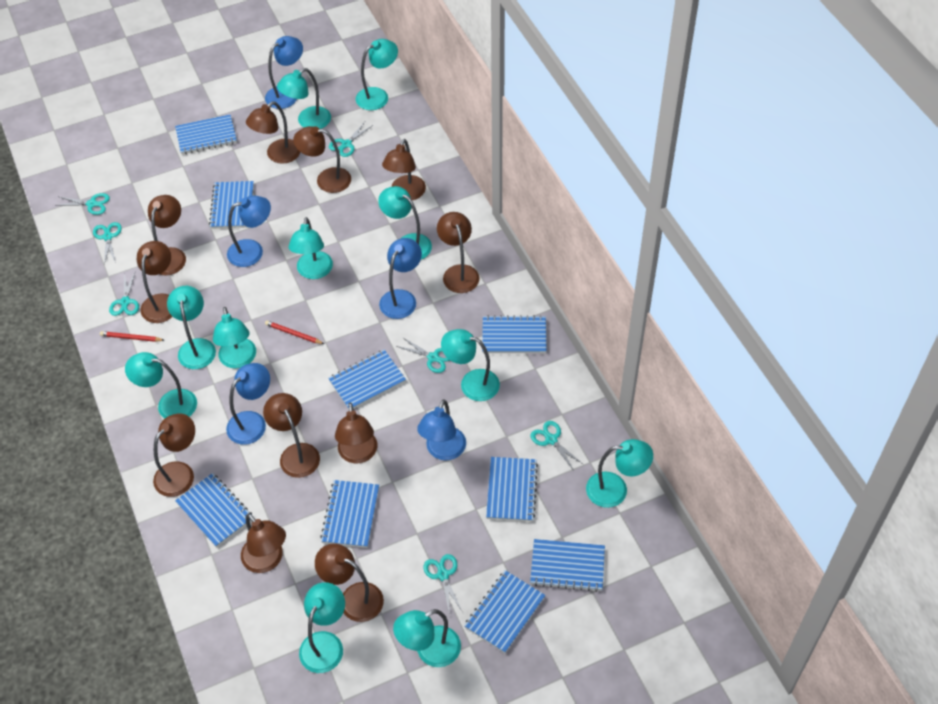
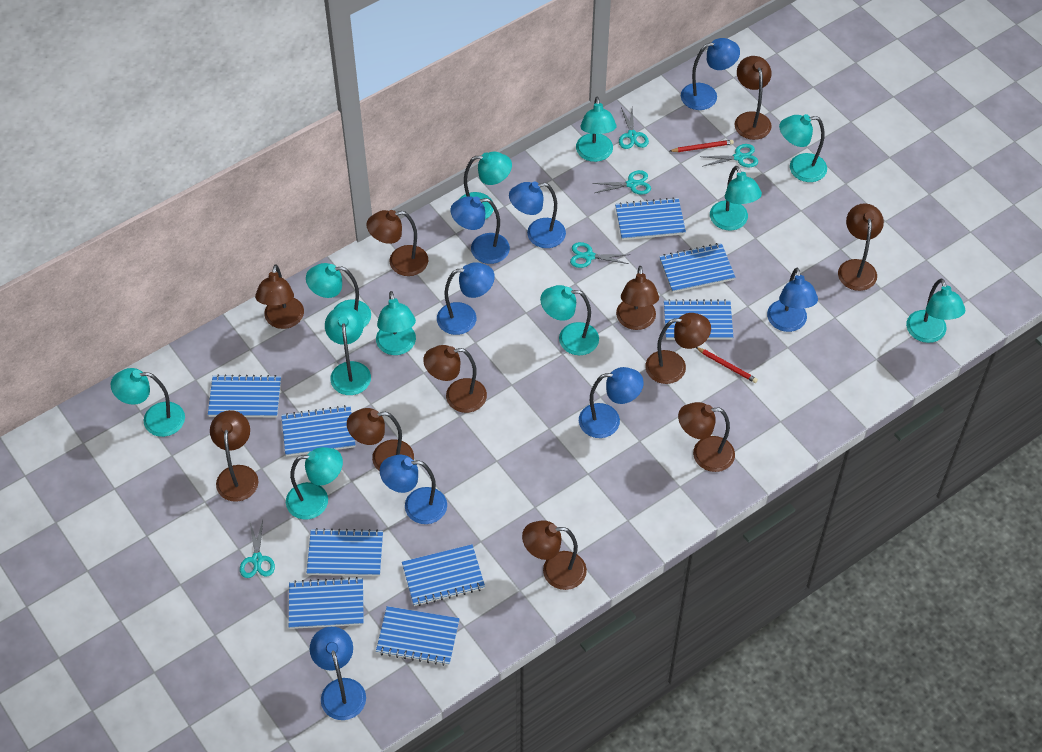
blue lamp: [226,363,270,445] [227,195,271,267] [265,36,303,109] [379,238,422,319] [417,399,466,460] = 5 -> [310,627,366,720] [380,455,447,524] [437,262,495,335] [450,196,510,264] [509,182,566,248] [579,367,644,438] [681,38,740,110] [767,268,818,332] = 8
turquoise scissors: [55,193,110,215] [93,222,122,265] [109,271,139,316] [329,122,373,157] [396,337,450,373] [423,554,462,616] [531,421,583,471] = 7 -> [240,520,275,578] [570,242,630,268] [592,170,651,194] [619,107,649,149] [701,144,758,168] = 5

